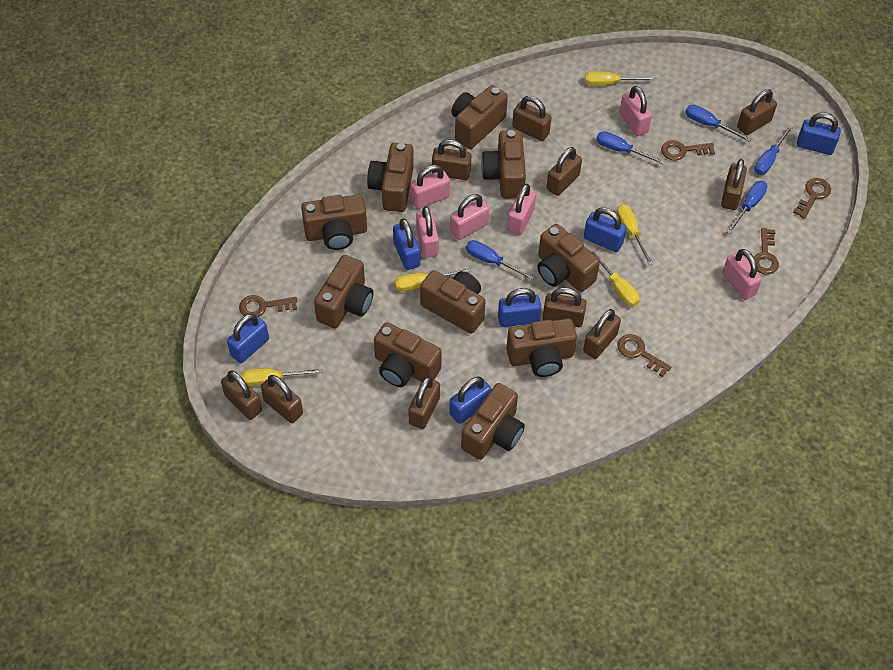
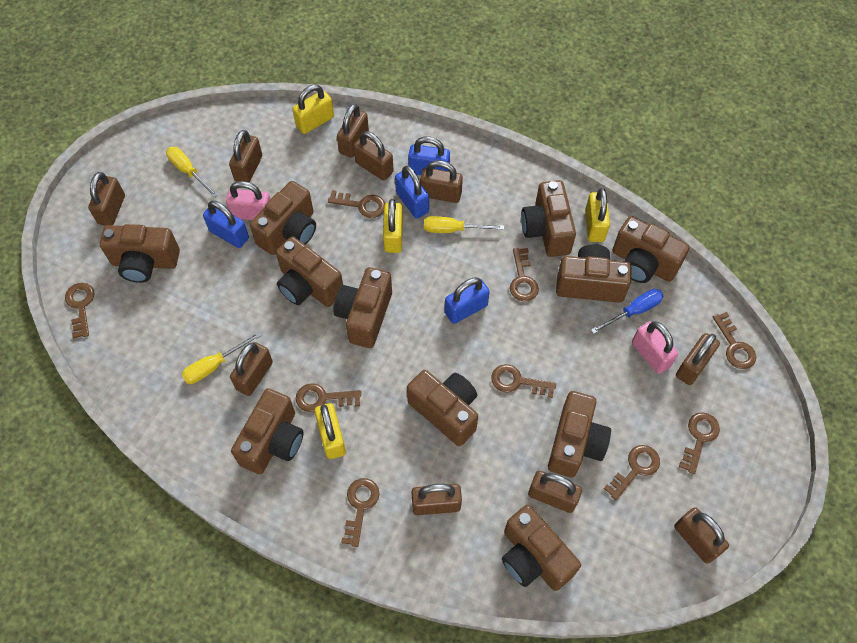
blue padlock: [227,314,269,363] [393,218,421,270] [449,377,492,424] [498,288,541,327] [584,207,627,252] [797,112,841,155] = 6 -> [203,201,249,248] [395,166,429,218] [408,136,450,175] [445,277,490,324] = 4
blue screwdriver: [466,240,535,281] [596,131,665,165] [685,105,751,142] [726,181,767,234] [754,125,793,175] = 5 -> [591,289,663,334] = 1
brown camera: [301,194,367,250] [314,255,373,329] [367,143,414,212] [374,322,442,387] [420,270,486,334] [452,85,508,149] [461,383,525,460] [481,130,526,199] [506,319,577,377] [537,224,600,292] = 10 -> [100,224,180,283] [231,388,304,474] [250,181,316,255] [276,237,343,307] [333,267,392,348] [407,370,478,446] [502,505,581,591] [521,180,576,257] [548,391,611,477] [556,244,631,303] [612,216,689,283] = 11
brown key: [239,295,297,317] [617,334,671,377] [661,140,715,161] [754,228,779,274] [793,178,831,219] = 5 -> [65,283,94,338] [296,383,361,412] [328,190,385,218] [341,478,380,547] [491,364,556,398] [510,248,539,301] [604,445,660,500] [679,412,720,474] [713,312,756,369] = 9
pink padlock: [410,165,450,209] [416,206,439,258] [450,194,489,240] [507,184,536,235] [620,86,652,136] [723,249,762,300] = 6 -> [226,181,270,220] [632,321,678,374] = 2
yellow padlock: none = 0 -> [292,85,334,134] [314,403,346,459] [383,199,403,253] [585,188,610,242] = 4
yellow screwdriver: [241,368,323,386] [395,268,471,291] [585,71,655,86] [589,248,640,306] [617,204,653,265] = 5 -> [166,147,218,198] [182,332,261,384] [424,216,504,233] = 3

